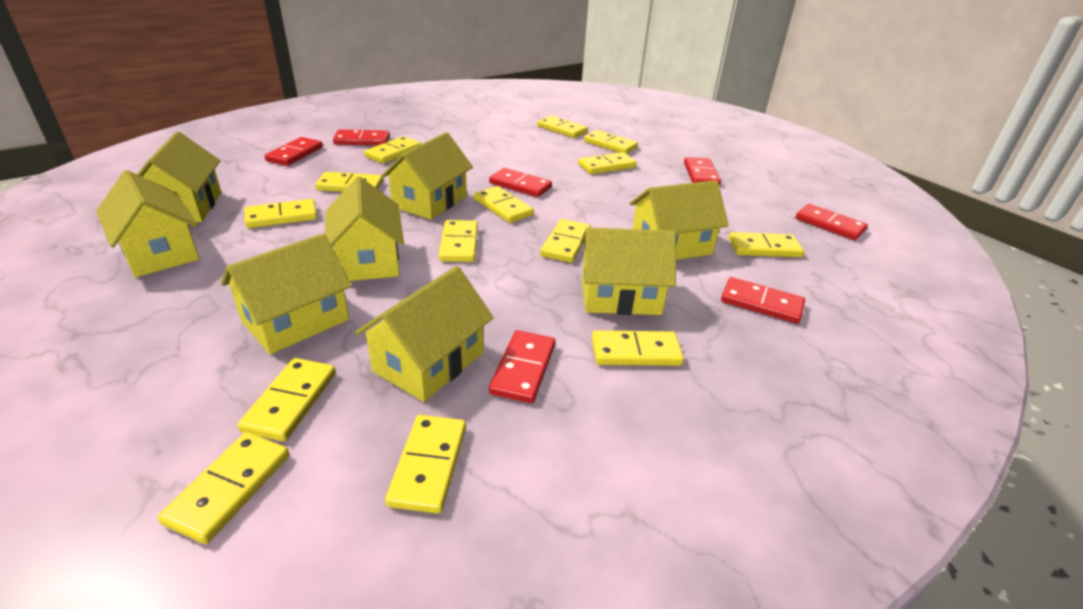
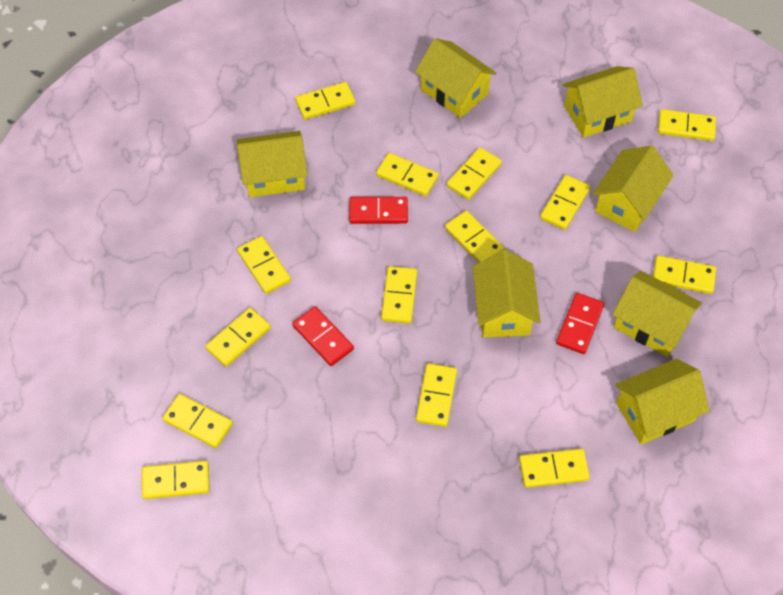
red domino: [265,137,323,166] [333,129,390,145] [489,168,552,197] [489,330,556,403] [684,157,721,186] [721,277,805,324] [796,204,868,240] = 7 -> [292,306,354,366] [349,197,408,224] [556,293,604,354] = 3
yellow house: [96,170,199,277] [137,132,221,222] [221,233,352,354] [325,176,404,281] [355,266,494,402] [381,132,473,220] [580,227,676,315] [629,180,729,260] = 8 -> [237,131,308,197] [415,38,497,118] [473,250,540,338] [562,66,643,138] [593,145,674,232] [613,271,702,357] [615,359,710,444] = 7

